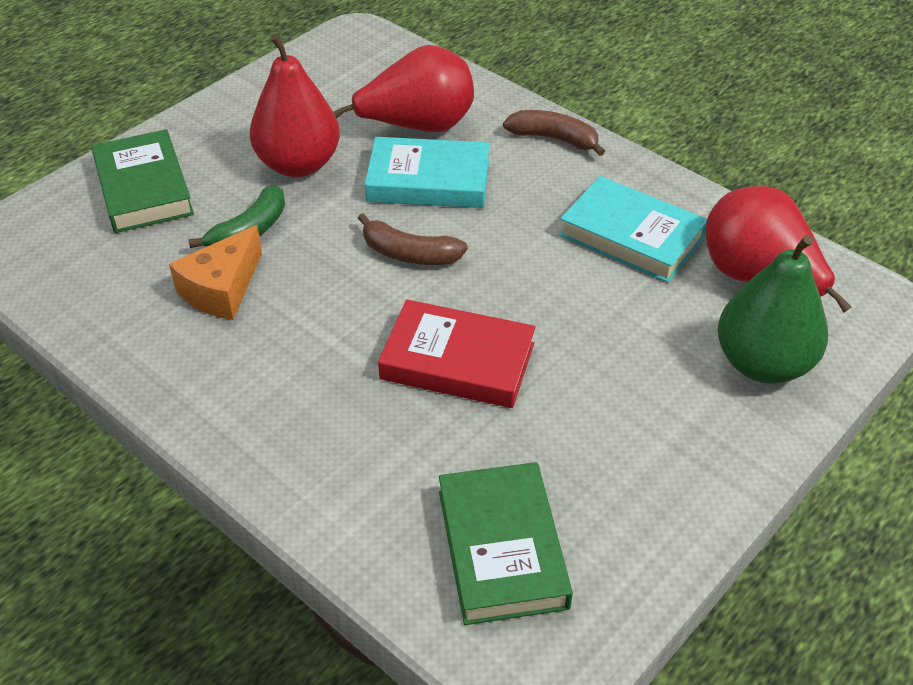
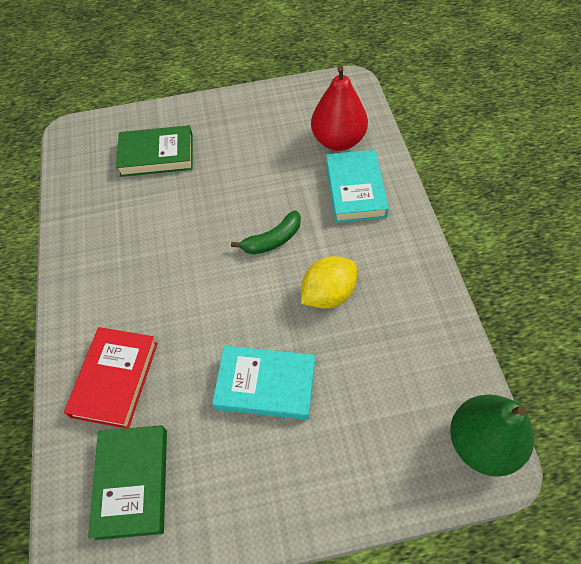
brown banana: [358,213,468,265] [503,110,605,156] = 2 -> none = 0
orange cheese: [169,225,262,320] = 1 -> none = 0
red pear: [250,34,340,177] [334,45,474,132] [706,186,851,313] = 3 -> [311,66,368,151] = 1
yellow lemon: none = 0 -> [301,256,357,308] = 1

